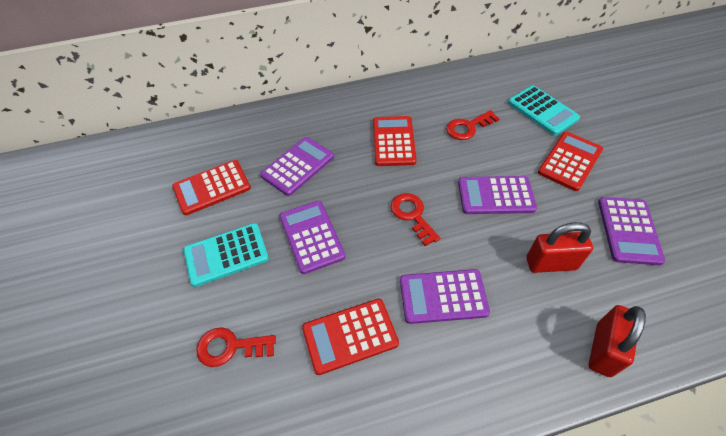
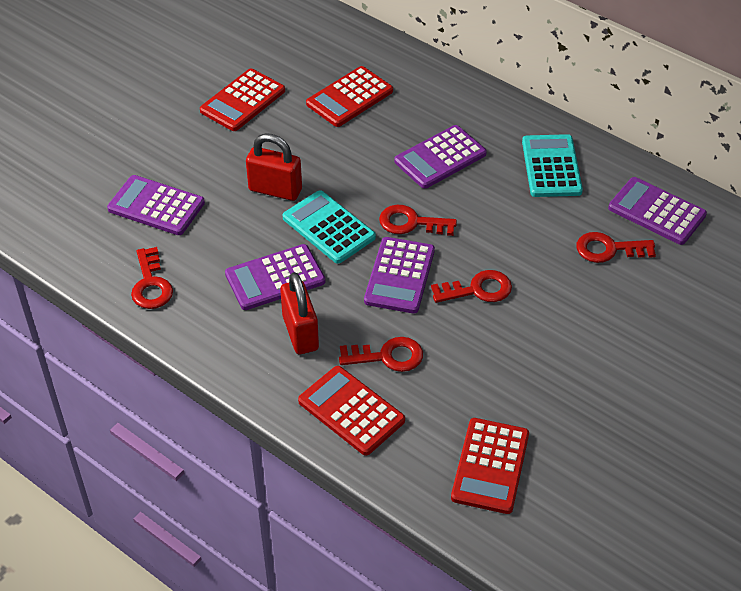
red key: [196,327,276,367] [391,193,440,246] [446,110,500,140] = 3 -> [131,247,173,309] [339,337,423,372] [379,205,457,236] [431,270,512,303] [576,232,656,263] = 5

